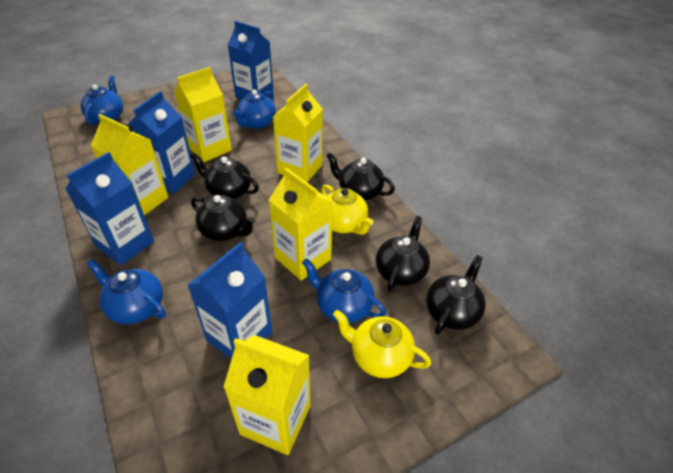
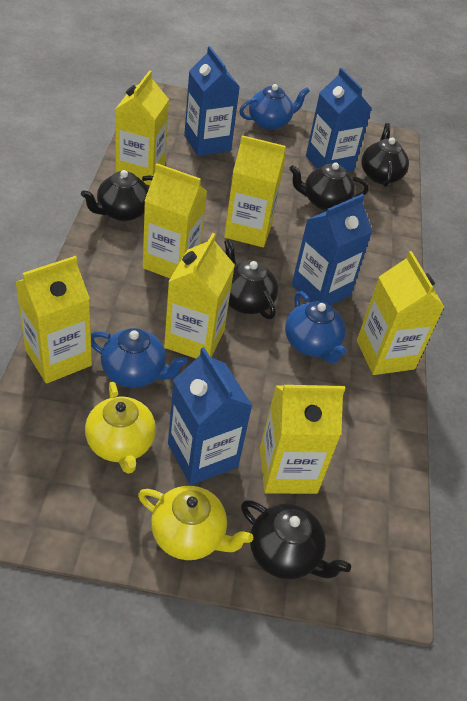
blue teapot: [80,75,123,125] [86,259,166,324] [233,90,276,129] [302,258,386,323] = 4 -> [91,328,188,388] [239,84,310,130] [285,291,347,363] = 3
yellow carton: [91,114,169,215] [174,67,232,162] [223,335,310,455] [269,168,333,281] [273,84,323,182] = 5 -> [16,256,92,384] [115,70,169,185] [143,163,207,278] [164,233,235,359] [224,135,286,247] [260,385,345,494] [357,251,445,375] = 7

